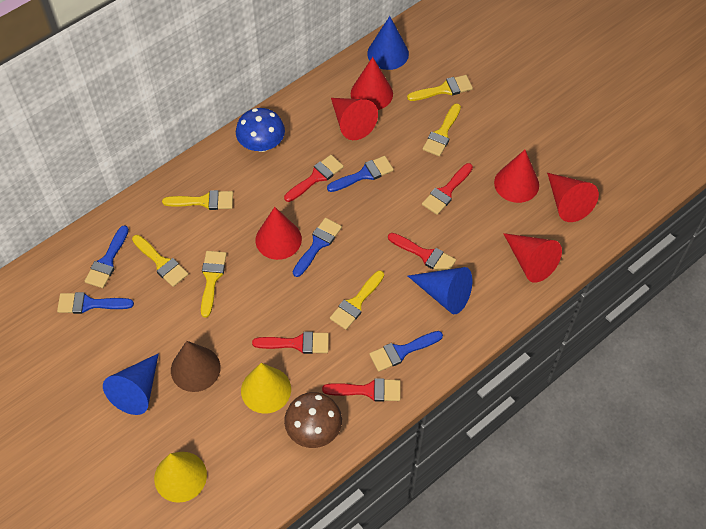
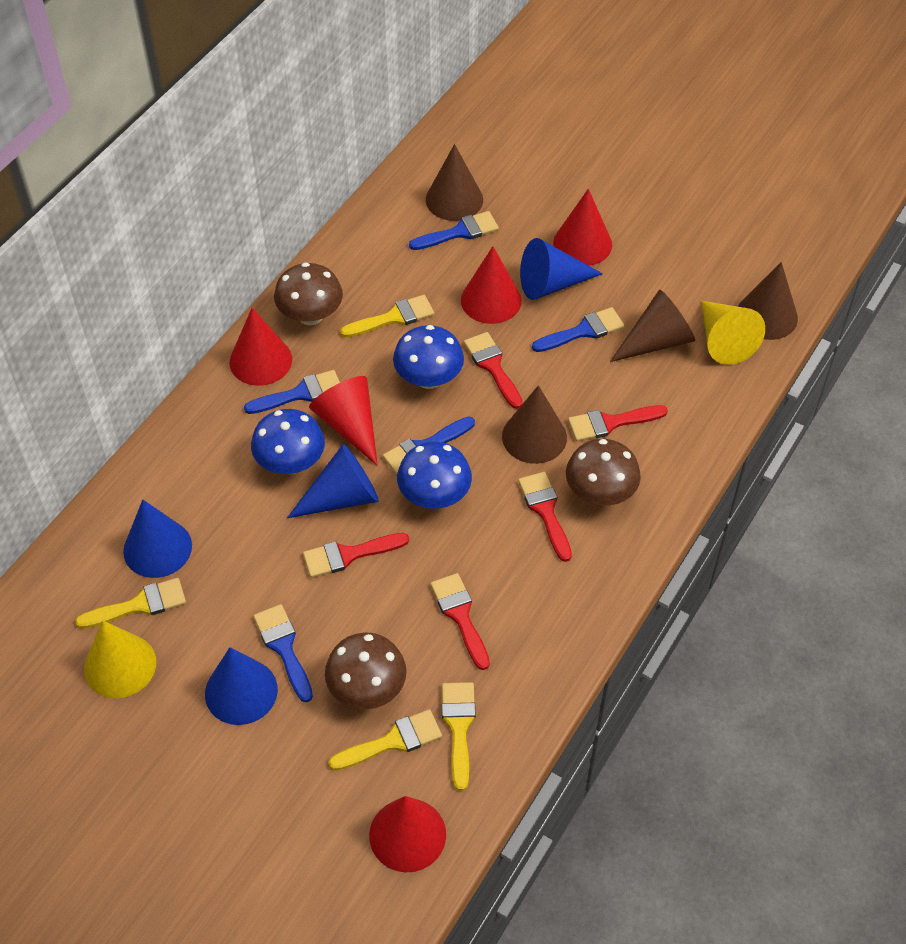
blue cone: [103,353,159,415] [367,16,409,70] [408,267,472,314] = 3 -> [123,500,192,578] [205,647,278,725] [287,444,379,518] [520,238,603,300] = 4
blue mushroom: [236,108,285,152] = 1 -> [251,409,325,474] [393,325,464,389] [397,442,472,509] = 3
brown cone: [171,341,221,392] = 1 -> [426,144,483,221] [502,385,567,464] [610,290,695,362] [738,262,798,340] = 4
brown mushroom: [284,392,342,448] = 1 -> [274,262,343,325] [325,632,407,710] [566,439,641,505] = 3
red cone: [256,207,302,260] [331,98,378,140] [351,57,393,110] [494,150,539,203] [503,233,562,283] [547,173,599,222] = 6 -> [230,308,292,386] [309,376,378,466] [369,796,446,873] [461,246,522,324] [553,189,612,266] = 5
yellow brush: [132,235,188,287] [162,190,233,210] [201,251,227,318] [330,271,384,330] [407,75,473,101] [423,103,461,156] = 6 -> [75,578,186,629] [328,709,442,771] [340,295,434,337] [442,682,476,791] = 4

